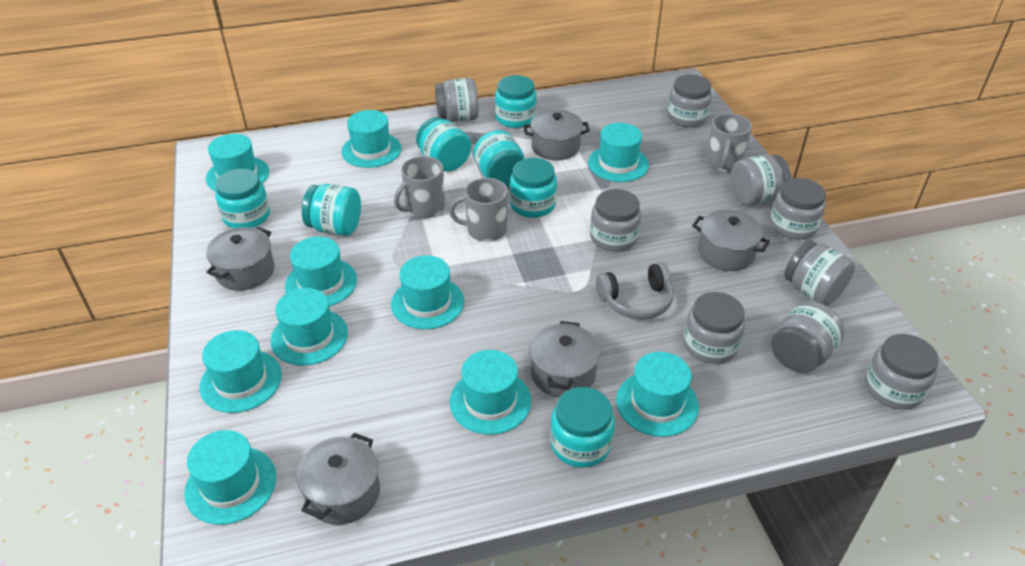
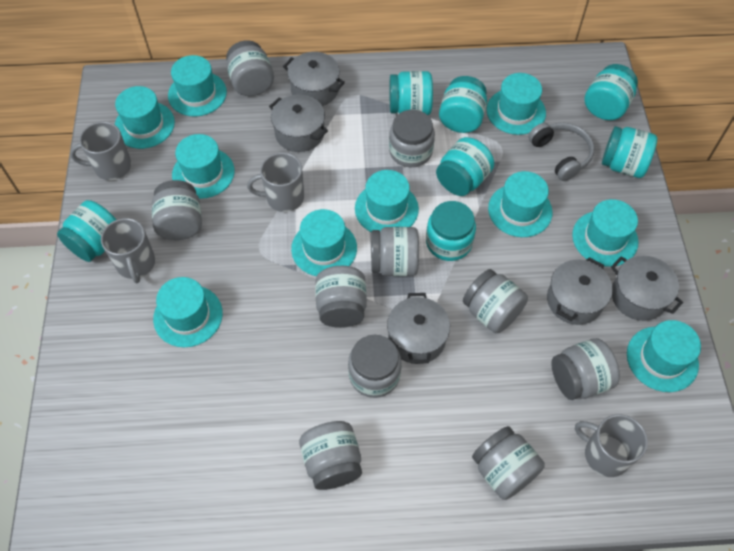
grey jar: [435,78,479,122] [590,189,641,252] [667,74,712,127] [683,292,745,364] [730,155,791,206] [770,178,826,240] [771,301,845,373] [784,240,855,305] [865,334,939,410] = 9 -> [152,180,202,240] [226,40,274,96] [299,421,362,490] [315,266,367,328] [348,335,402,398] [371,227,419,276] [389,110,435,167] [463,269,528,333] [472,426,545,500] [551,338,620,400] = 10
grey mug: [394,156,445,218] [449,178,508,242] [706,113,752,172] = 3 -> [70,122,131,181] [101,218,155,284] [247,153,304,212] [575,414,648,477] = 4

